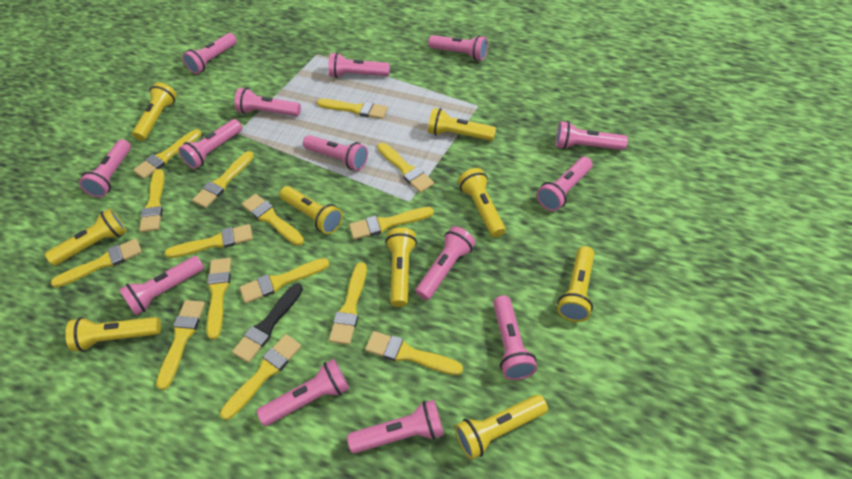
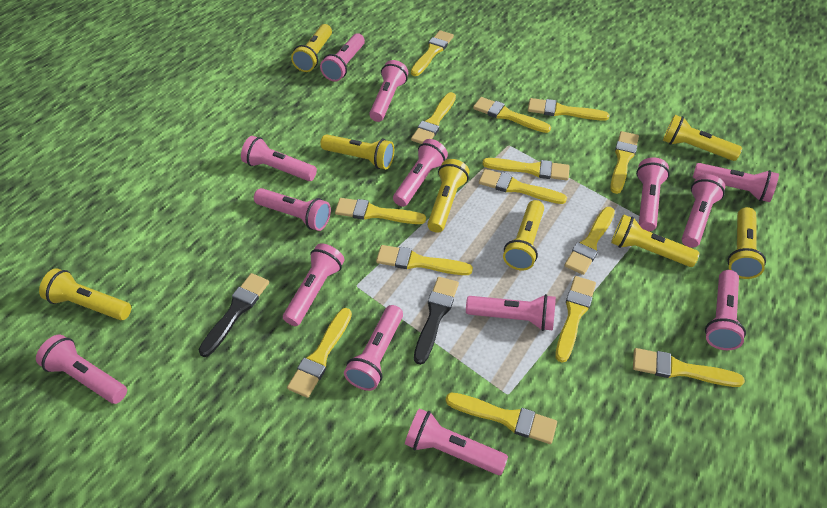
black brush: [232,283,303,363] = 1 -> [199,273,269,357] [414,277,459,365] = 2
yellow brush: [51,238,142,287] [133,129,201,179] [139,169,165,232] [156,300,205,390] [165,224,253,258] [192,151,254,208] [207,258,231,340] [220,334,302,420] [240,258,329,303] [242,194,304,246] [317,99,388,119] [329,262,367,345] [349,207,434,240] [365,331,463,375] [377,143,434,193] = 15 -> [287,308,352,398] [335,198,426,224] [376,245,473,275] [411,30,454,76] [411,92,456,144] [445,393,557,444] [473,97,551,133] [479,169,567,204] [482,158,570,180] [528,98,610,121] [555,276,596,363] [565,207,615,275] [610,131,639,194] [633,348,745,387] = 14
yellow flashlight: [45,209,127,266] [65,317,161,352] [132,82,177,141] [280,186,343,234] [385,227,417,307] [428,108,496,141] [455,395,548,460] [458,168,506,238] [557,246,595,322] = 9 -> [39,268,131,320] [291,24,332,72] [320,134,394,169] [427,159,469,233] [503,200,544,270] [611,215,700,267] [663,115,742,161] [727,207,766,279] = 8

